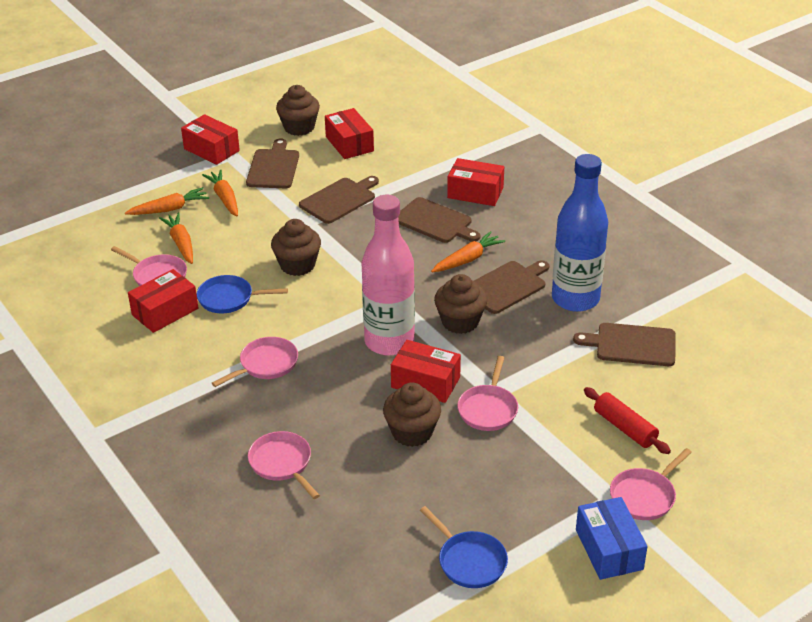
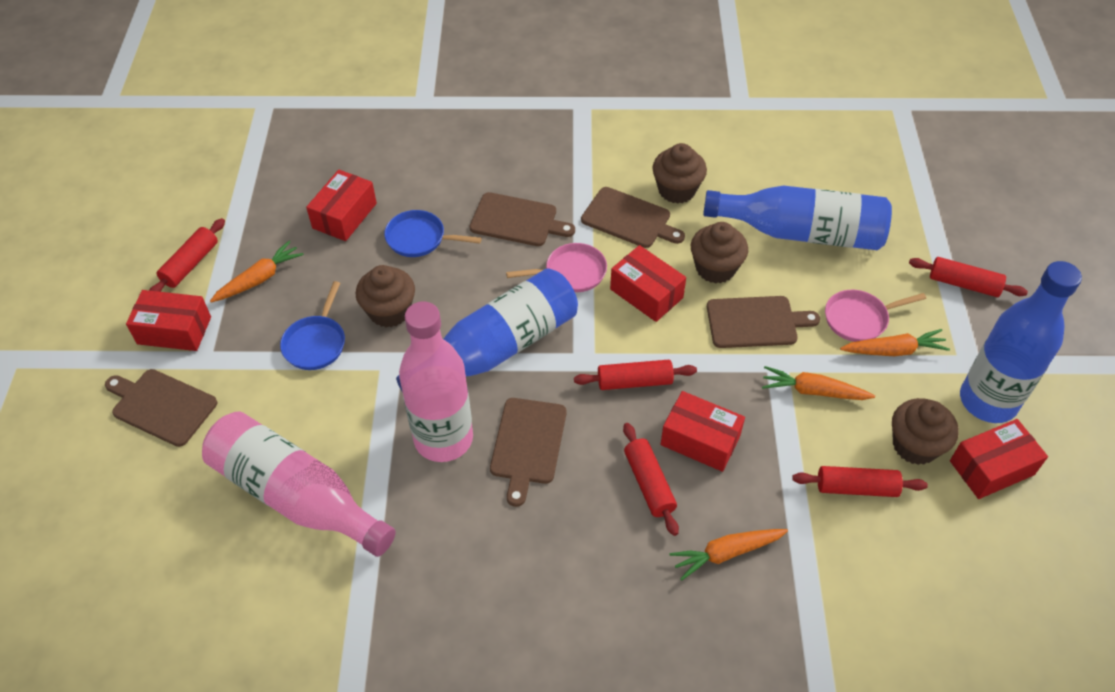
blue bottle: [552,154,608,312] = 1 -> [396,268,578,391] [703,185,892,250] [960,261,1082,423] = 3
blue box: [576,497,648,580] = 1 -> none = 0
pink bottle: [362,195,415,356] = 1 -> [202,412,396,557] [399,301,473,462] = 2
pink pan: [111,246,187,286] [212,337,298,387] [248,431,320,499] [457,356,518,431] [610,448,692,520] = 5 -> [506,243,607,292] [825,290,926,342] = 2
red rolling pin: [584,387,671,454] = 1 -> [149,218,225,292] [574,360,697,390] [623,423,679,536] [792,466,928,497] [909,257,1028,297] = 5

